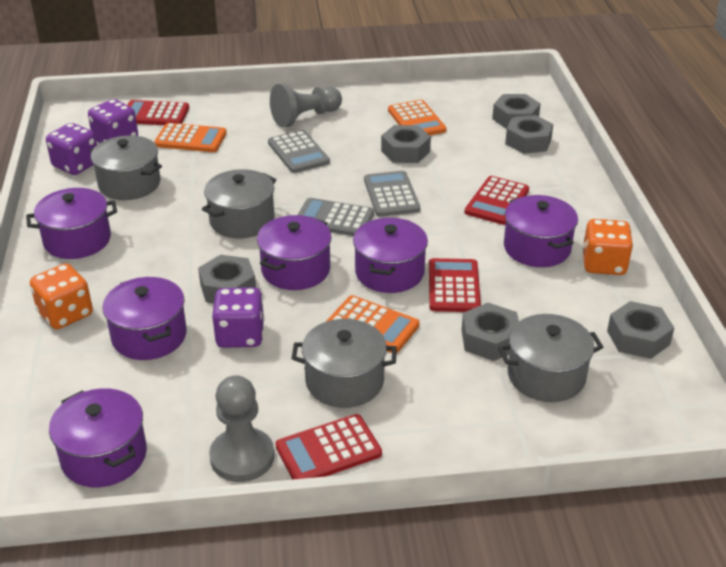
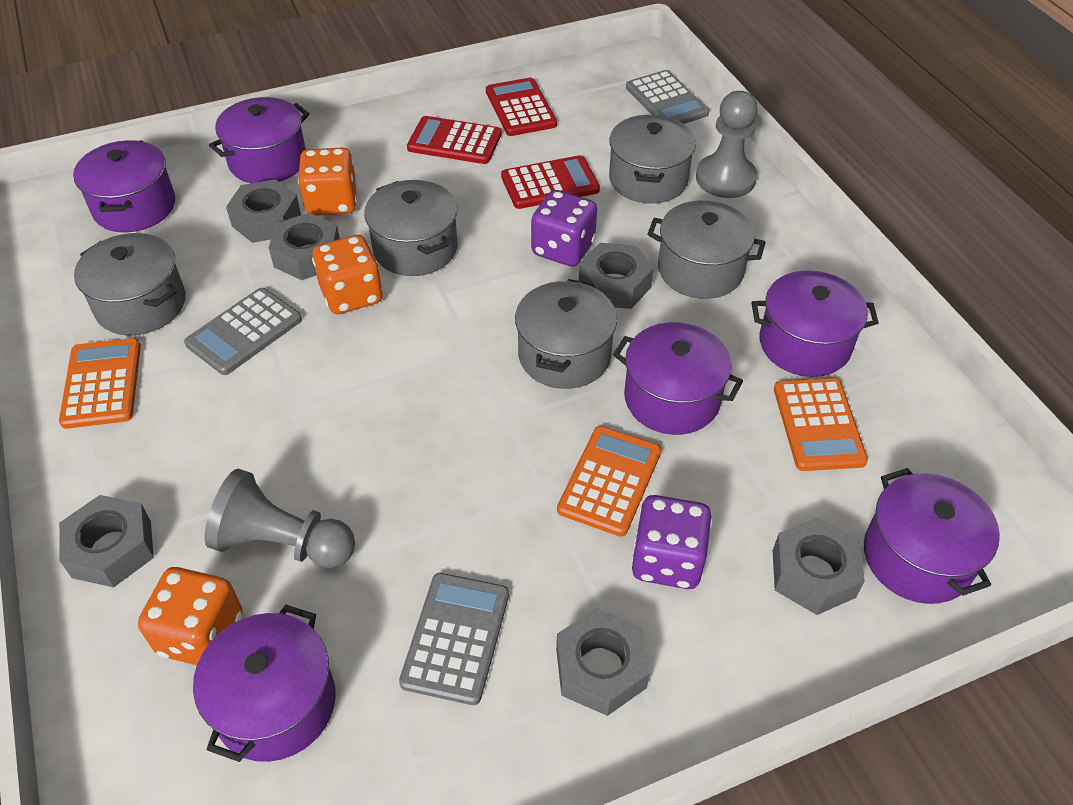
grey pot: [89,135,162,200] [202,169,276,238] [291,319,397,408] [498,314,603,402] = 4 -> [74,233,185,335] [364,180,457,276] [515,279,617,389] [609,115,696,204] [647,200,766,299] = 5
orange dice: [30,263,93,329] [582,219,633,275] = 2 -> [138,567,243,665] [298,148,357,216] [312,235,383,314] = 3
purple dice: [46,123,97,175] [88,99,138,143] [212,287,264,348] = 3 -> [531,190,597,267] [631,495,712,589] = 2
red calculator: [128,100,189,125] [276,414,382,480] [429,258,481,312] [464,176,529,225] = 4 -> [407,116,501,164] [486,78,557,136] [501,155,600,209] = 3

